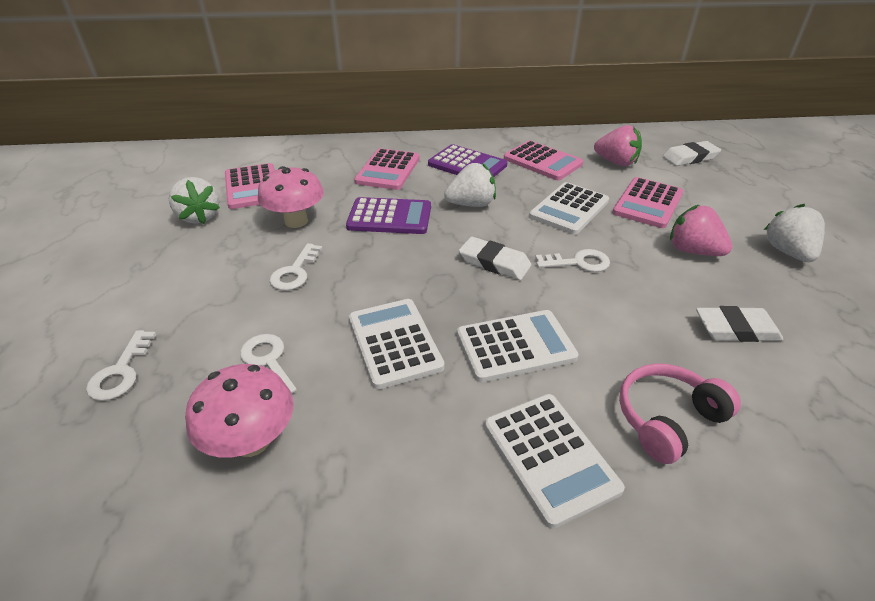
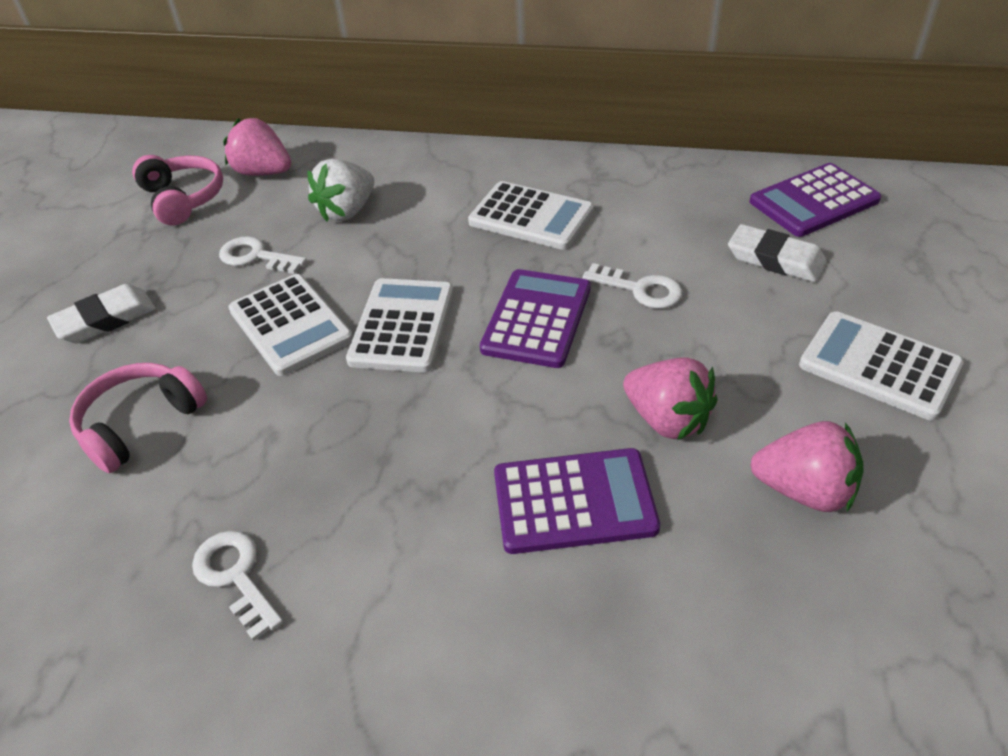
pink calculator: [225,163,275,209] [354,148,420,190] [504,140,583,180] [612,177,683,228] = 4 -> none = 0
pink headphones: [619,363,741,464] = 1 -> [69,363,207,473] [132,155,223,225] = 2
pink mushroom: [185,364,294,458] [258,166,324,228] = 2 -> none = 0
pink strawberry: [594,125,642,166] [670,205,732,256] = 2 -> [223,118,291,176] [623,357,718,440] [750,421,864,512] = 3
purple calculator: [346,197,431,234] [428,144,507,177] = 2 -> [480,269,591,368] [494,448,660,554] [750,163,881,237] = 3
white eraser: [459,237,531,280] [663,141,721,166] [696,306,783,342] = 3 -> [47,284,156,343] [728,224,826,282] = 2
white key: [86,330,156,401] [240,334,297,394] [269,243,323,290] [535,249,610,272] = 4 -> [192,531,283,641] [219,236,307,274] [583,263,683,309] = 3
white strawberry: [169,177,220,224] [444,163,496,207] [764,204,825,262] = 3 -> [307,159,374,222] = 1

